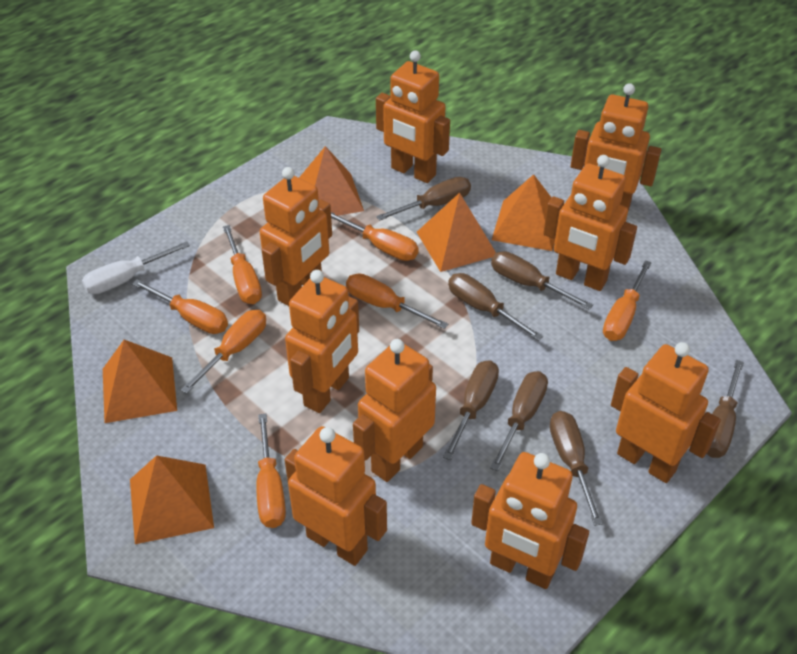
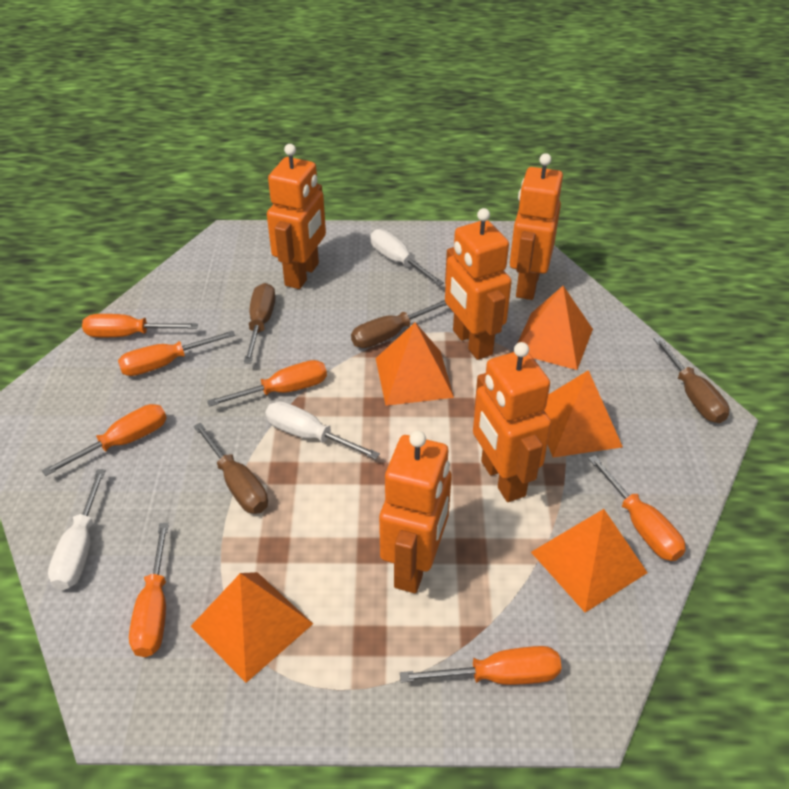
brown screwdriver: [376,177,471,221] [443,360,499,460] [448,273,543,341] [490,371,548,471] [491,251,593,310] [550,411,603,526] [707,360,744,458] = 7 -> [194,423,268,514] [244,283,275,364] [351,300,447,348] [653,337,729,423] = 4
orange robot: [260,167,332,306] [285,270,359,413] [285,426,387,566] [353,339,436,482] [376,51,450,183] [471,452,589,589] [543,155,637,291] [571,83,661,211] [611,342,721,483] = 9 -> [267,144,326,289] [379,431,452,593] [445,208,512,360] [473,342,551,502] [510,153,563,300] = 5
white screwdriver: [82,241,190,294] = 1 -> [48,469,106,590] [265,401,380,460] [370,229,444,286] = 3

